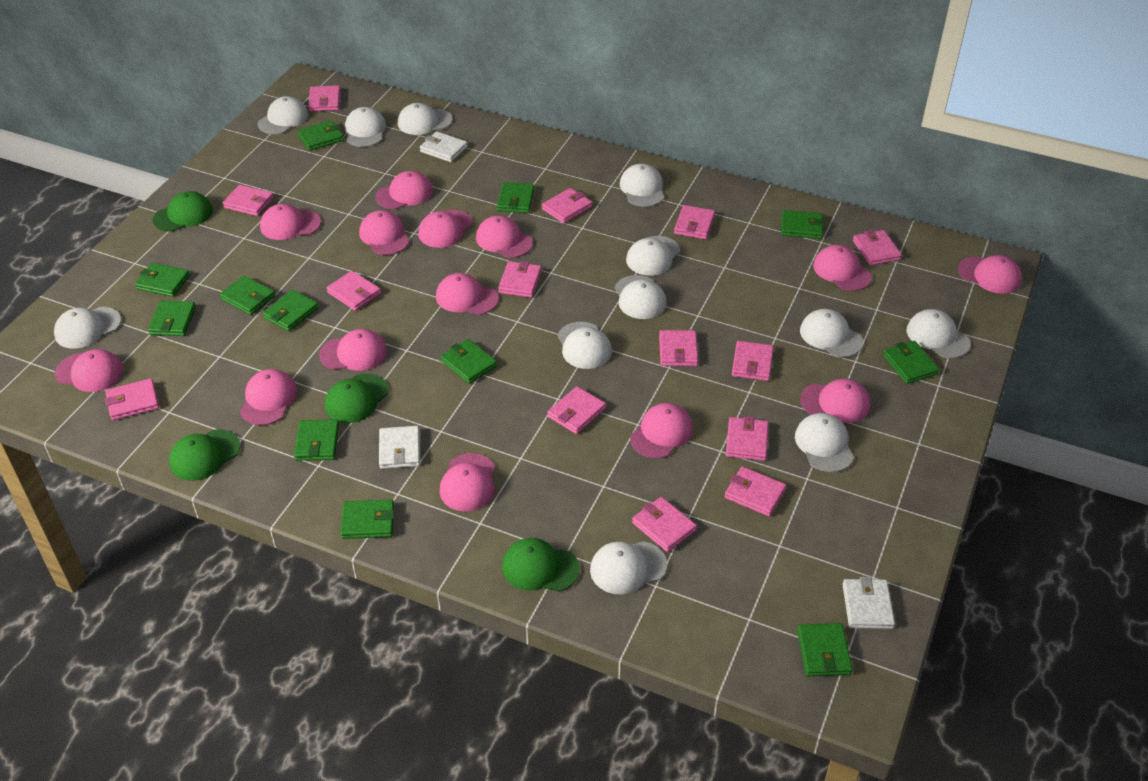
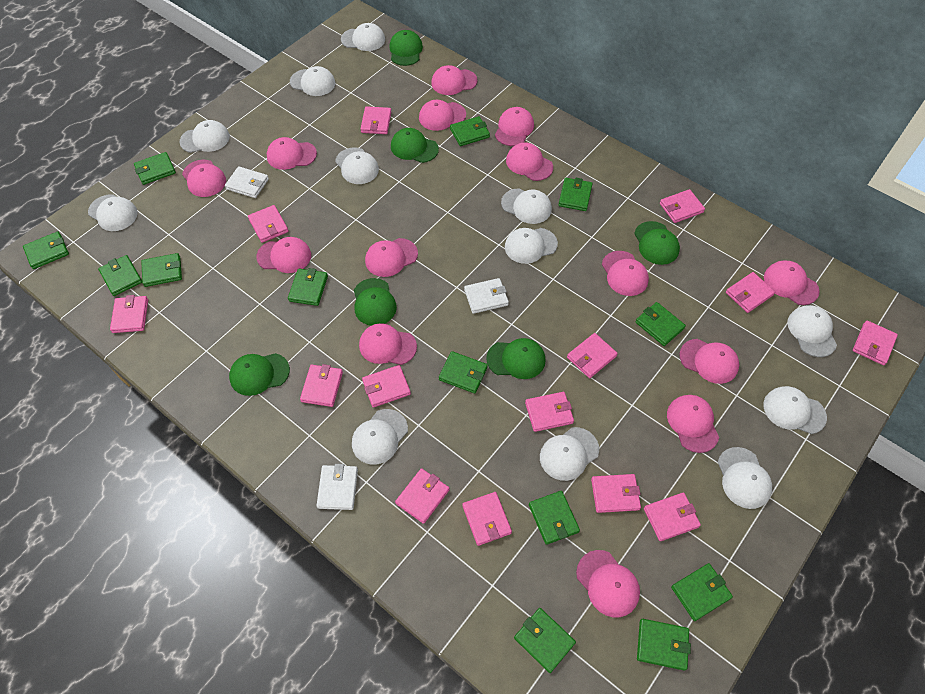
green cap: [153,191,213,231] [169,429,241,481] [325,374,388,423] [502,538,580,592] = 4 -> [229,353,290,396] [354,278,397,326] [389,30,423,66] [391,128,439,163] [486,338,546,379] [634,221,680,265] = 6
green wallet: [135,263,190,297] [148,301,196,336] [219,275,275,315] [262,290,319,331] [294,419,339,461] [297,120,344,151] [340,500,395,539] [440,339,497,384] [497,182,535,213] [781,210,824,239] [797,623,853,676] [883,341,939,384] = 12 -> [23,231,69,269] [98,255,142,296] [134,152,176,185] [141,253,182,287] [288,268,328,306] [439,351,488,393] [450,116,490,146] [514,608,576,673] [529,491,580,545] [559,178,593,211] [635,302,686,346] [637,619,691,671] [671,563,733,621] = 13

